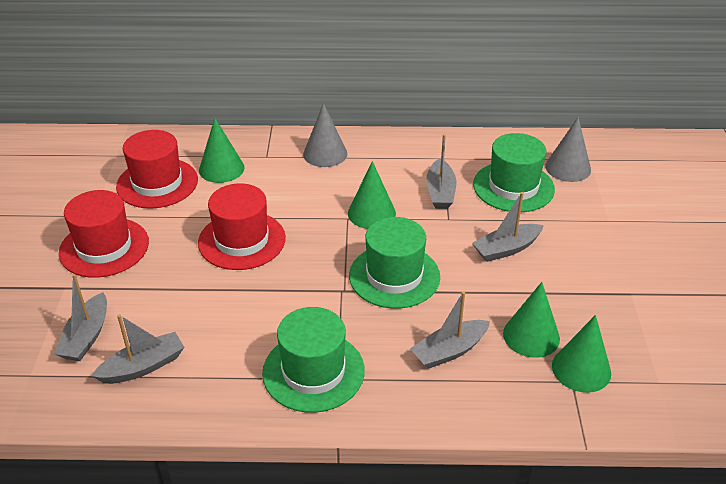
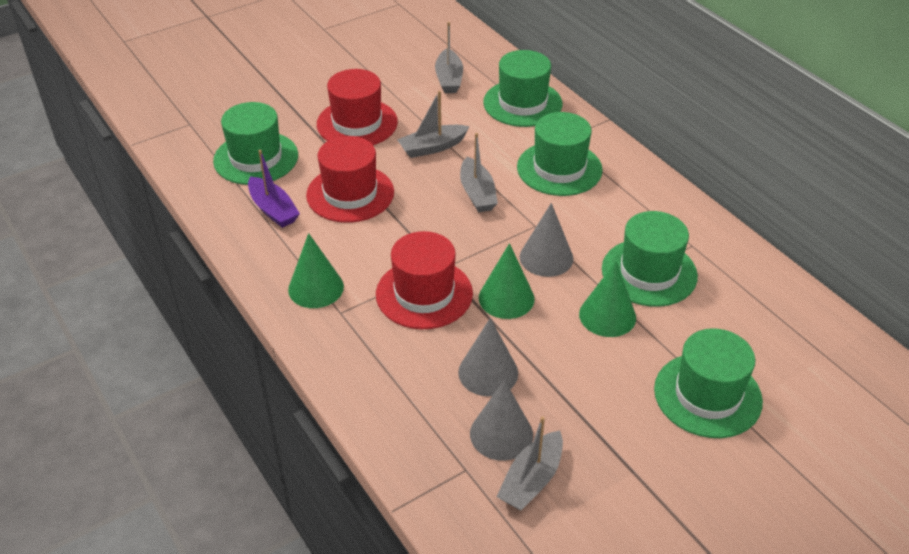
green cone: [199,118,244,183] [348,161,396,229] [503,282,560,358] [552,315,611,393] = 4 -> [288,233,344,308] [479,243,534,319] [579,261,636,337] = 3
green hat: [262,307,365,413] [349,217,440,309] [473,133,555,212] = 3 -> [213,102,298,185] [483,50,563,127] [517,112,603,196] [602,211,698,307] [654,328,763,438] = 5
grey boat: [54,274,107,361] [92,315,184,384] [410,291,490,369] [426,134,456,209] [472,192,544,262] = 5 -> [397,91,470,158] [435,22,463,93] [460,133,498,213] [496,416,563,510] = 4
grey cone: [303,103,347,167] [545,117,591,182] = 2 -> [458,318,518,396] [470,380,533,461] [520,203,573,277] = 3
purple boat: none = 0 -> [248,150,300,228] = 1

